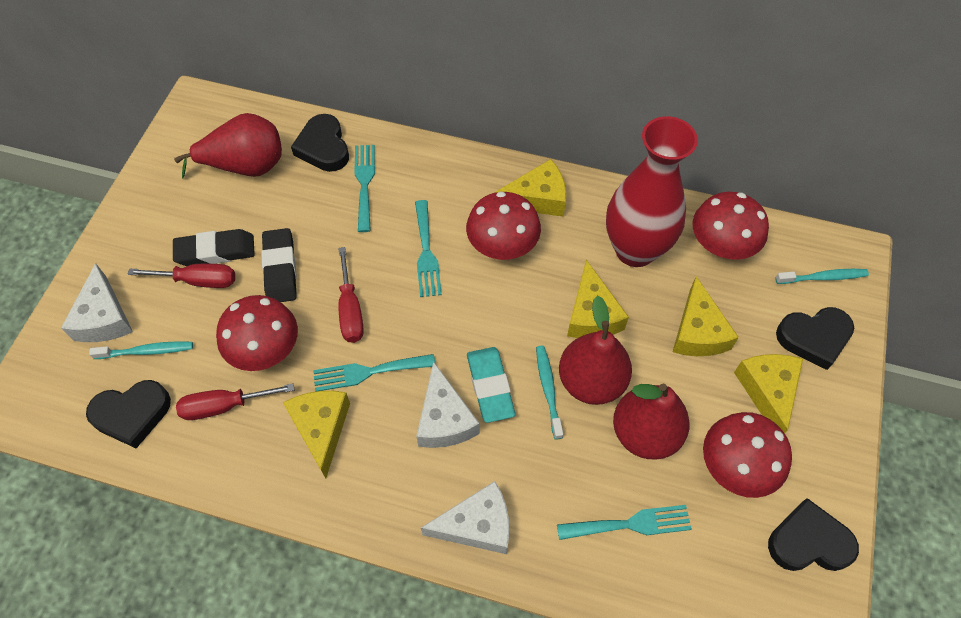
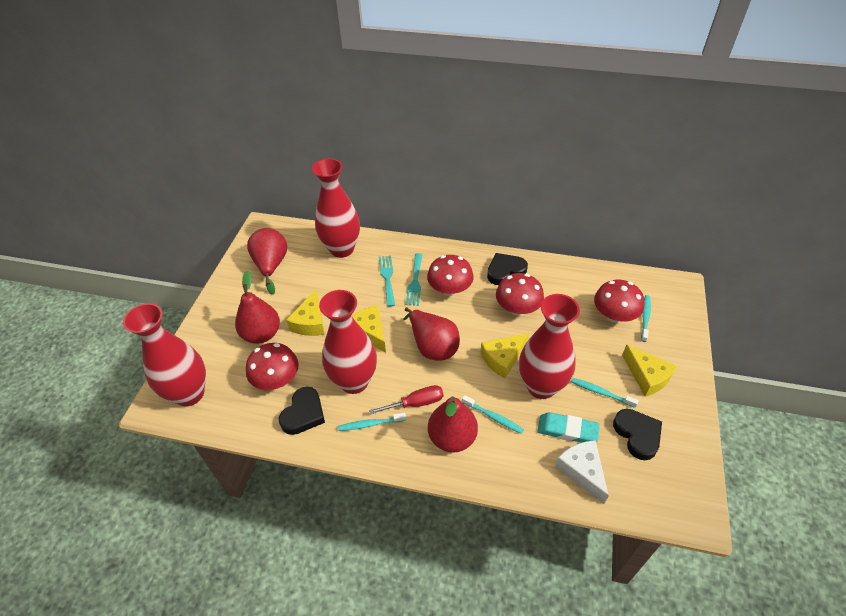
black eraser: [173,229,255,266] [261,228,297,302] = 2 -> none = 0
black heart: [86,380,171,448] [291,114,349,172] [768,498,859,571] [776,307,854,370] = 4 -> [279,387,325,435] [487,253,528,285] [613,409,662,460] = 3
red pear: [174,113,282,178] [559,296,632,405] [613,384,690,460] = 3 -> [235,271,280,344] [247,228,287,295] [403,307,460,361] [428,396,478,453] = 4
red screwdriver: [127,264,235,288] [176,383,294,420] [338,247,364,343] = 3 -> [369,385,444,415] = 1
red vase: [606,116,698,267] = 1 -> [123,303,206,406] [312,158,360,258] [319,290,377,394] [519,294,580,399] = 4
turquoise fork: [313,354,435,392] [355,145,375,232] [415,200,442,297] [557,505,692,540] = 4 -> [379,255,395,307] [406,253,423,306] = 2
turquoise toothbrush: [89,341,193,359] [536,346,563,440] [775,269,869,284] = 3 -> [338,413,406,431] [462,395,524,434] [571,378,639,408] [641,295,651,342] = 4
white cheese: [61,263,133,342] [416,361,480,448] [421,481,509,554] = 3 -> [555,440,609,504] = 1
yellow cheese: [283,391,350,478] [495,159,566,217] [567,260,629,338] [673,276,739,356] [734,354,803,433] = 5 -> [286,289,325,336] [352,305,386,353] [480,333,529,379] [622,344,677,397] = 4

